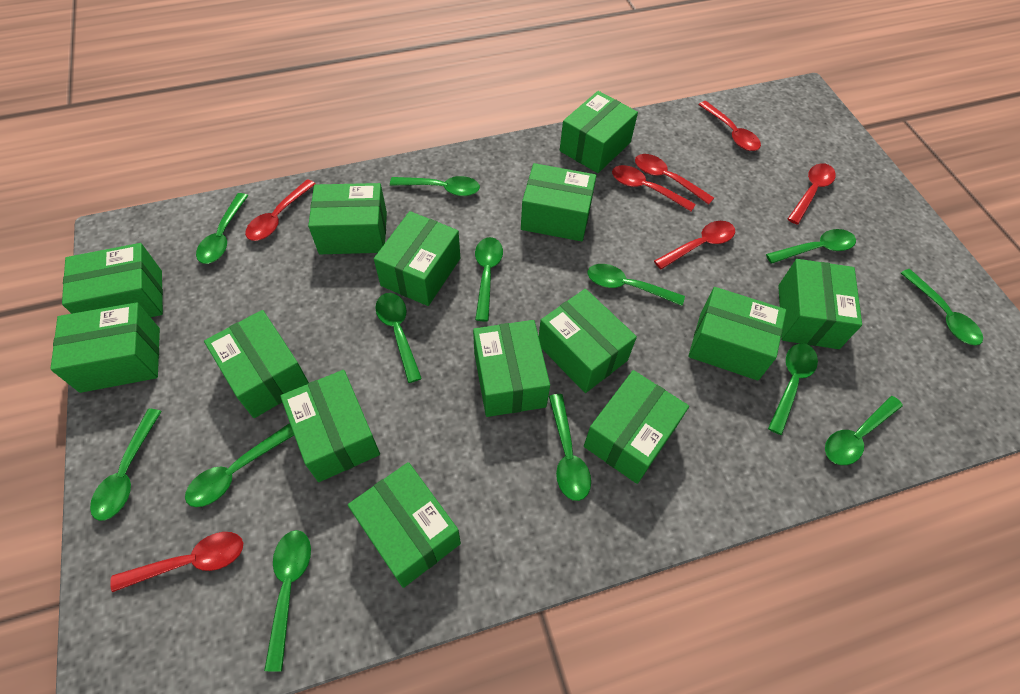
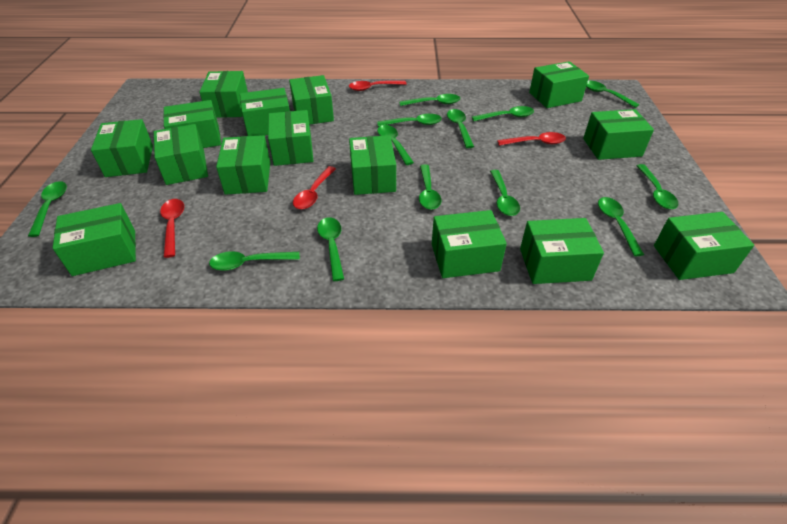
green box: [50,302,160,393] [62,243,163,317] [204,310,309,418] [280,370,380,482] [308,183,387,254] [348,462,461,588] [374,211,460,306] [473,320,550,417] [521,163,596,241] [539,289,637,393] [560,91,638,173] [584,370,689,484] [688,287,786,381] [778,259,862,349] = 14 -> [53,203,136,276] [91,119,153,177] [154,124,208,185] [163,100,221,148] [200,71,248,118] [216,135,270,195] [240,88,290,136] [268,110,313,166] [289,75,334,125] [349,135,396,195] [432,210,507,278] [520,218,604,284] [529,61,589,108] [583,109,654,160] [654,212,754,280] = 15
red spoon: [110,532,243,592] [245,179,315,241] [612,165,696,211] [635,154,714,205] [654,221,735,269] [698,101,761,151] [788,163,836,224] = 7 -> [160,199,184,258] [293,166,336,210] [349,80,407,91] [497,132,566,146] = 4

